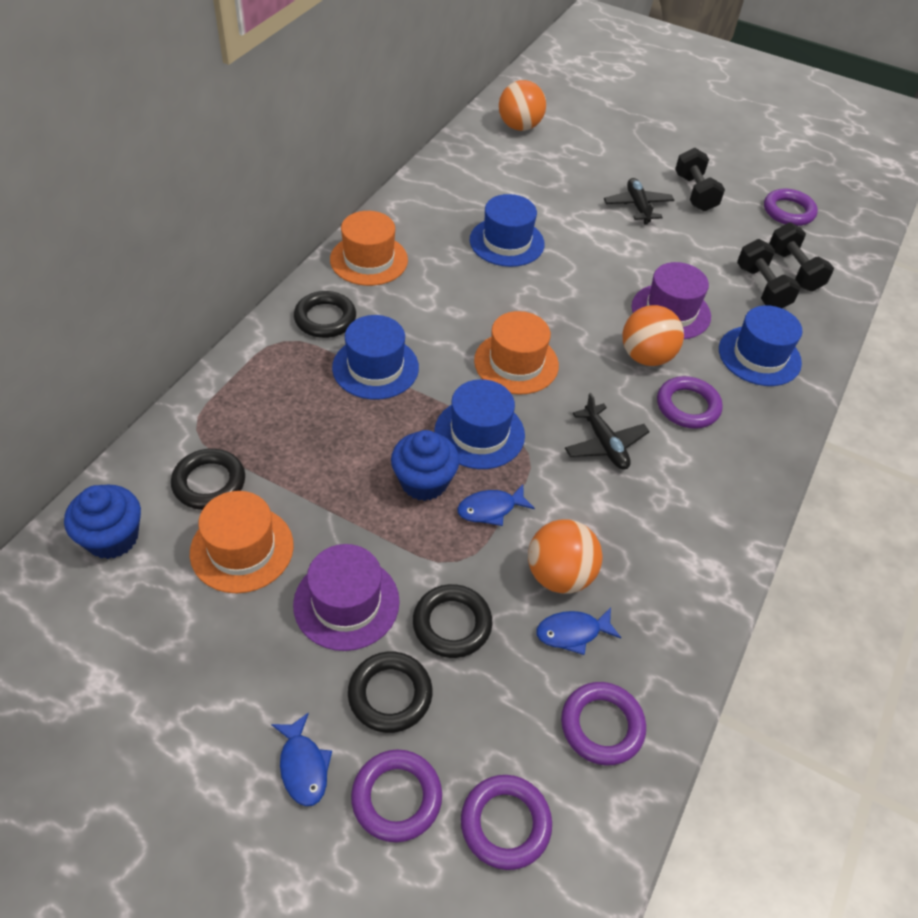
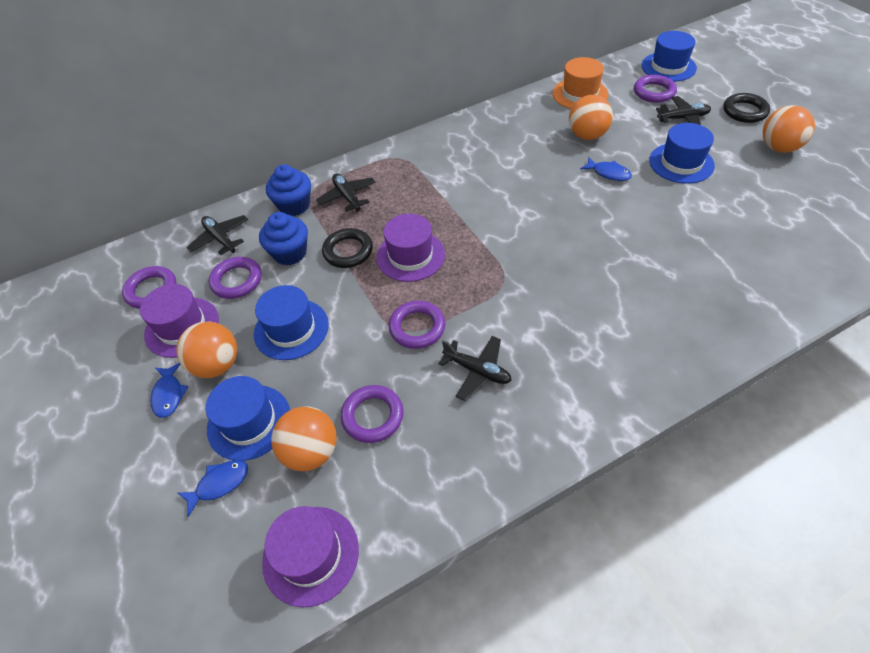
black dumbbell: [675,148,725,211] [737,239,801,308] [769,222,834,291] = 3 -> none = 0
black plane: [565,393,650,470] [604,178,675,225] = 2 -> [186,215,248,255] [316,173,376,212] [438,336,512,401] [656,96,711,125] = 4
black ring: [171,449,245,510] [294,291,356,338] [348,652,432,733] [413,584,492,658] = 4 -> [322,228,373,268] [723,93,770,123] = 2
orange ball: [499,80,546,131] [528,520,602,594] [623,305,684,366] = 3 -> [176,322,237,378] [271,406,337,471] [569,95,613,140] [763,105,815,153] = 4
orange hat: [190,491,294,593] [330,211,408,286] [474,311,559,394] = 3 -> [552,57,608,109] = 1
purple hat: [293,544,400,651] [632,262,711,339] = 2 -> [140,284,219,358] [262,506,359,608] [376,214,445,282] = 3

